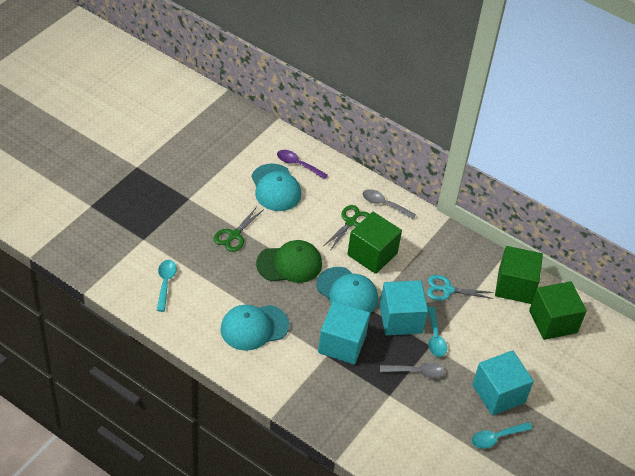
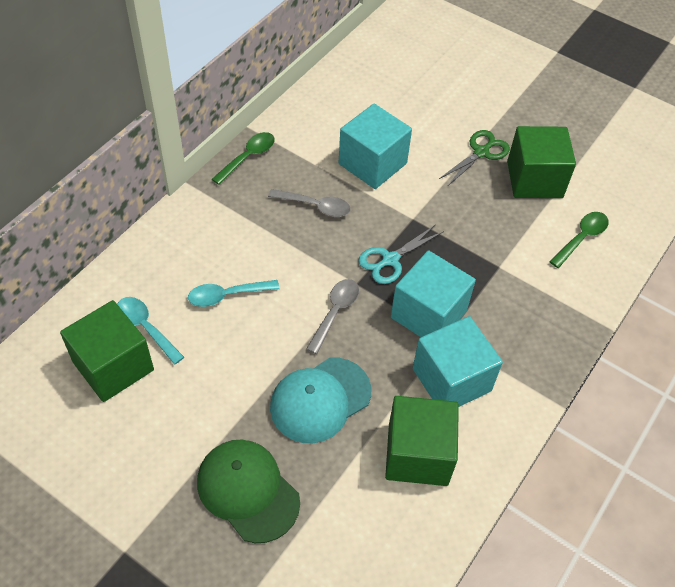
green scissors: [214,207,264,252] [325,205,369,251] = 2 -> [439,130,510,187] = 1
green spoon: none = 0 -> [212,132,275,185] [549,212,609,268] = 2
purple spoon: [277,150,328,179] = 1 -> none = 0
turquoise cap: [220,305,289,351] [251,163,301,211] [316,267,378,313] = 3 -> [270,358,371,443] = 1
turquoise spoon: [157,260,177,312] [427,306,447,357] [472,422,533,449] = 3 -> [117,297,184,365] [188,280,280,307] = 2

